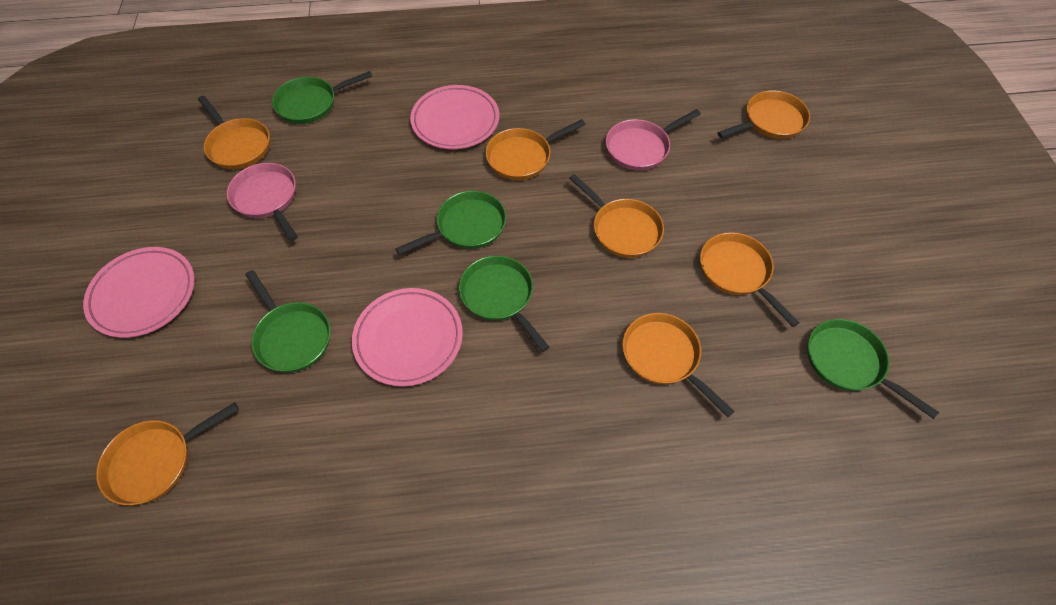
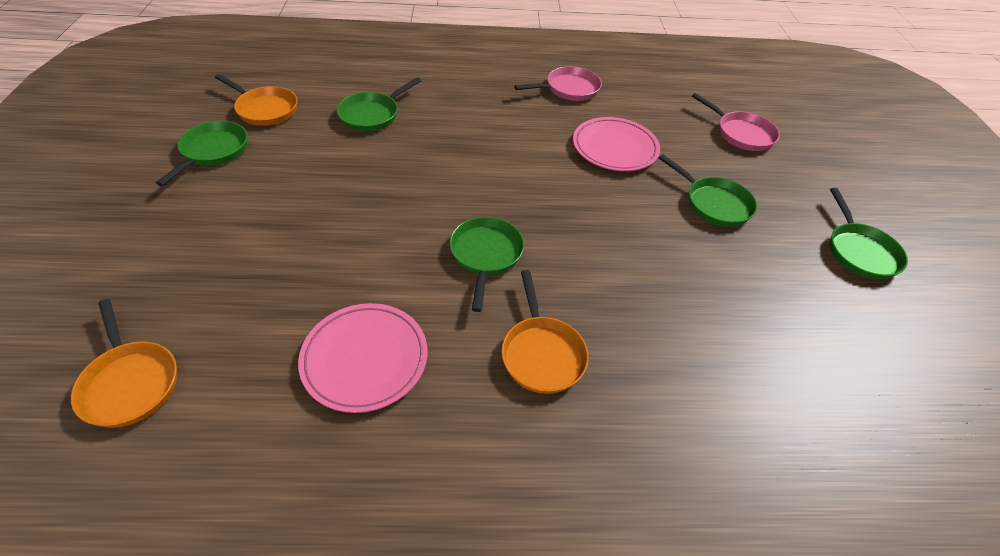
orange pan: [96,402,239,505] [198,96,270,169] [485,119,586,180] [569,174,664,258] [622,313,735,417] [700,232,800,327] [718,90,810,139] = 7 -> [71,299,177,428] [215,74,297,126] [501,270,589,394] = 3
pink plate: [83,247,195,338] [352,288,463,387] [410,85,499,149] = 3 -> [298,303,428,413] [573,117,660,171] = 2

